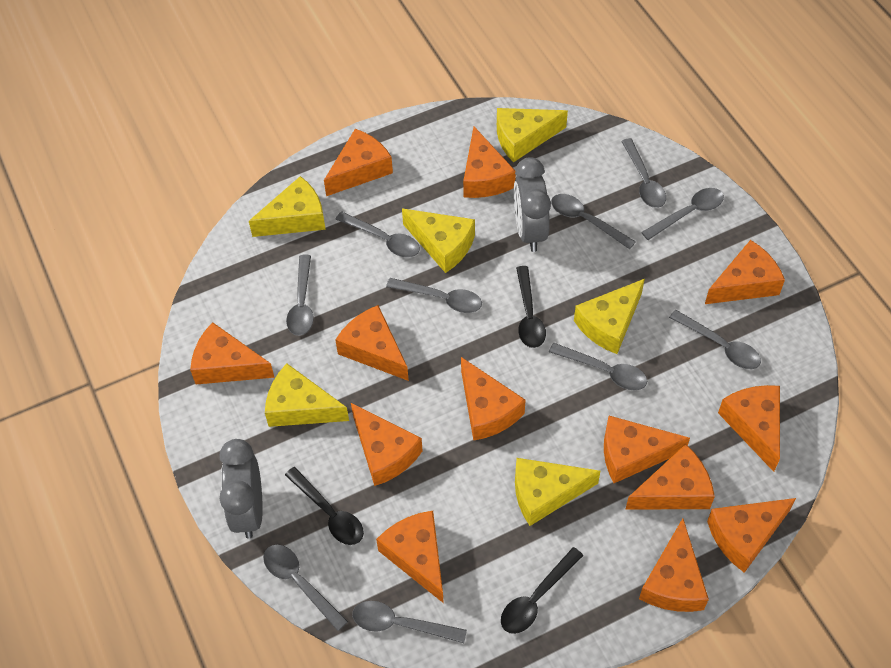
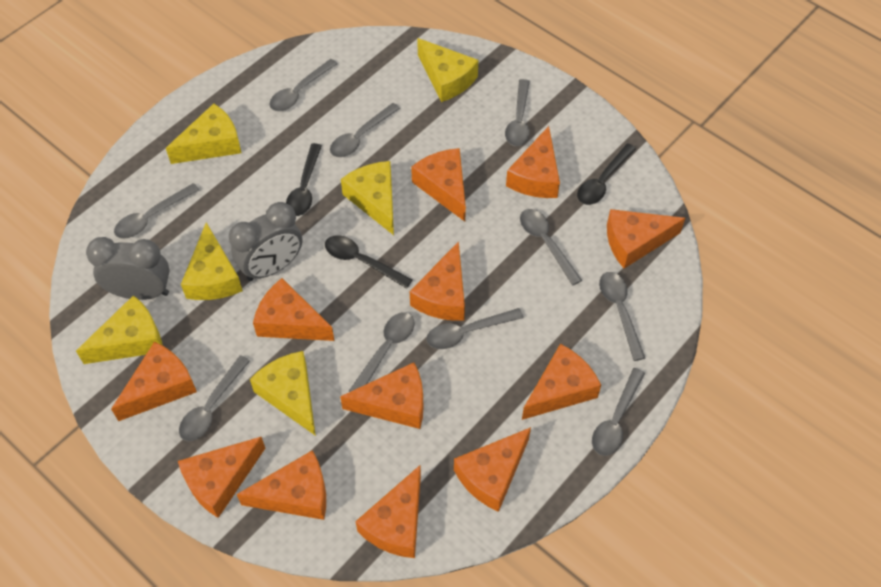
orange cheese: [190,322,275,384] [324,129,393,196] [335,305,409,381] [351,403,423,486] [376,511,444,603] [461,357,526,441] [463,127,516,198] [604,416,690,483] [626,444,715,509] [639,518,709,612] [705,240,785,304] [707,498,796,573] [718,385,780,472] = 13 -> [111,342,197,421] [178,437,265,518] [236,450,326,520] [253,278,334,341] [340,362,424,429] [355,465,421,558] [410,241,465,321] [411,148,466,222] [454,427,531,512] [506,126,560,198] [522,344,601,420] [607,209,685,268] = 12

